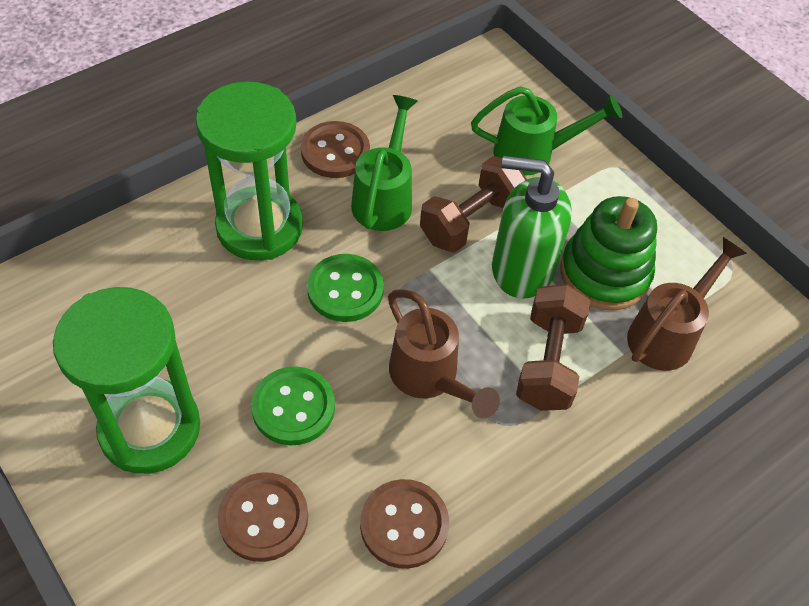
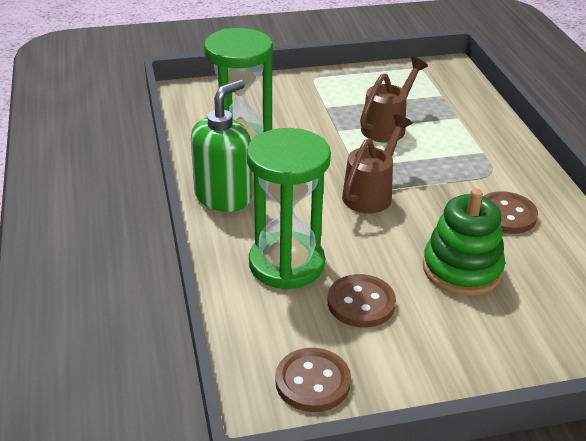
brown dumbbell: [420,156,527,253] [516,284,590,411] = 2 -> none = 0
green button: [251,367,335,446] [307,254,384,322] = 2 -> none = 0
green watering can: [351,95,418,231] [471,86,622,176] = 2 -> none = 0

